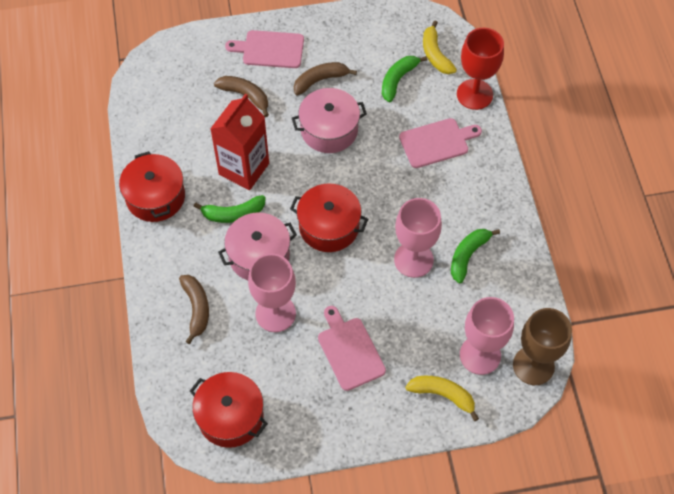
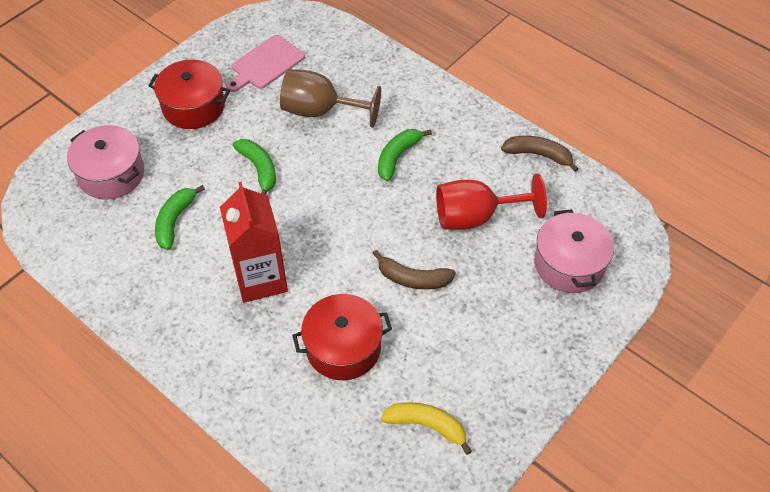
brown banana: [179,275,209,344] [214,76,269,117] [294,62,357,95] = 3 -> [372,250,456,289] [501,136,579,172] = 2
pink cutting board: [225,30,304,68] [318,306,386,391] [399,118,482,168] = 3 -> [226,35,305,92] = 1
pink goblet: [248,254,296,332] [394,198,442,278] [460,297,514,375] = 3 -> none = 0
red pot: [119,151,185,222] [190,372,268,448] [290,184,368,252] = 3 -> [148,60,230,129] [292,294,392,380] = 2
yellow banana: [405,376,479,421] [423,21,457,74] = 2 -> [381,402,472,455] = 1

